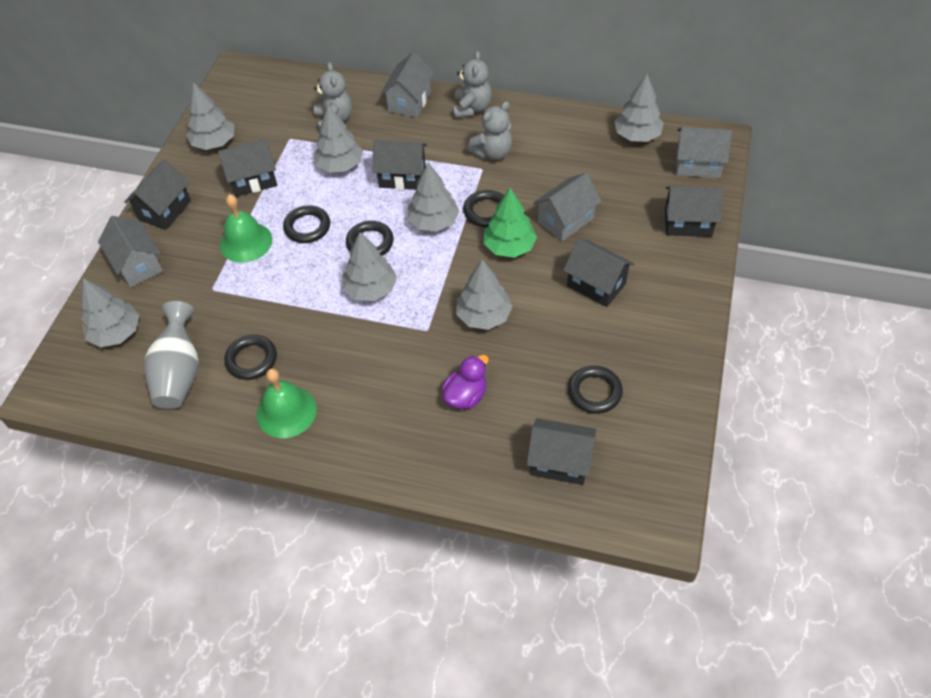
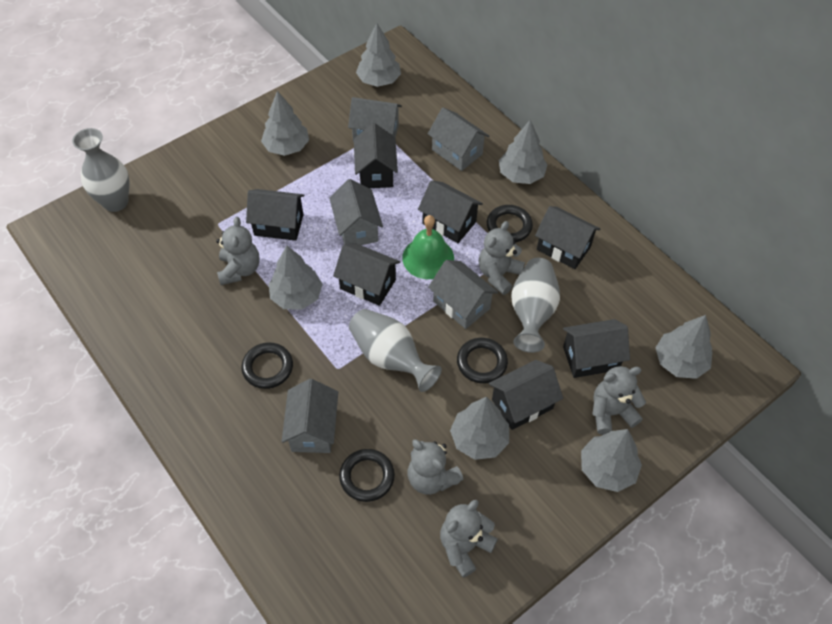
black house: [124,160,191,230] [218,139,277,197] [372,140,427,190] [527,418,596,485] [563,239,634,307] [665,186,724,237] = 6 -> [246,189,305,241] [333,243,400,306] [354,123,398,188] [418,180,483,243] [489,360,563,430] [535,206,600,269] [563,319,630,378] = 7
black ring: [224,335,277,380] [283,205,330,243] [346,221,394,256] [463,190,504,227] [568,366,623,414] = 5 -> [241,342,293,389] [339,449,395,502] [457,338,508,384] [487,205,533,242] = 4
green bell: [220,194,272,263] [257,368,317,438] = 2 -> [402,215,454,279] = 1
green tree: [484,188,537,258] = 1 -> none = 0
grey house: [98,216,163,288] [381,52,434,118] [533,173,602,241] [676,127,732,178] = 4 -> [282,379,338,453] [329,179,383,245] [348,97,402,142] [428,108,489,171] [428,260,498,329] = 5
grey teddy bear: [314,62,352,133] [453,51,492,118] [467,101,513,160] = 3 -> [216,217,260,285] [407,439,464,495] [440,500,498,578] [479,221,525,295] [592,366,646,435] = 5
grey vase: [144,301,199,409] = 1 -> [72,128,129,212] [349,309,442,392] [511,258,560,353] = 3
purple duck: [442,355,488,409] = 1 -> none = 0

